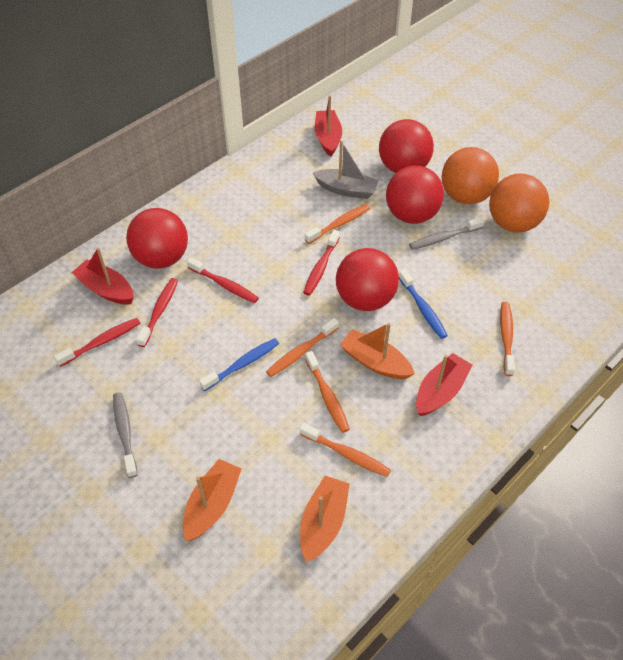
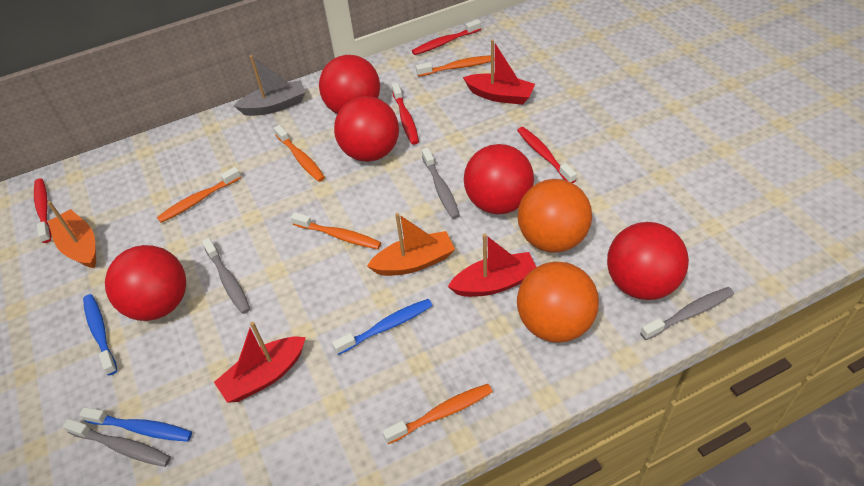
blue toothbrush: [199,338,279,391] [399,269,448,339] = 2 -> [79,407,192,442] [83,294,117,375] [332,299,433,355] = 3
grey toothbrush: [113,392,138,478] [409,217,485,250] = 2 -> [63,419,171,467] [202,238,250,314] [422,148,460,219] [640,287,734,340] = 4
orange boat: [183,459,242,542] [300,476,350,562] [340,323,415,379] = 3 -> [47,201,96,268] [367,213,455,276] = 2
red ball: [126,208,188,269] [336,248,399,311] [379,119,434,173] [386,165,444,224] = 4 -> [105,245,186,321] [319,55,380,114] [334,96,399,162] [464,144,534,214] [607,222,689,300] = 5

